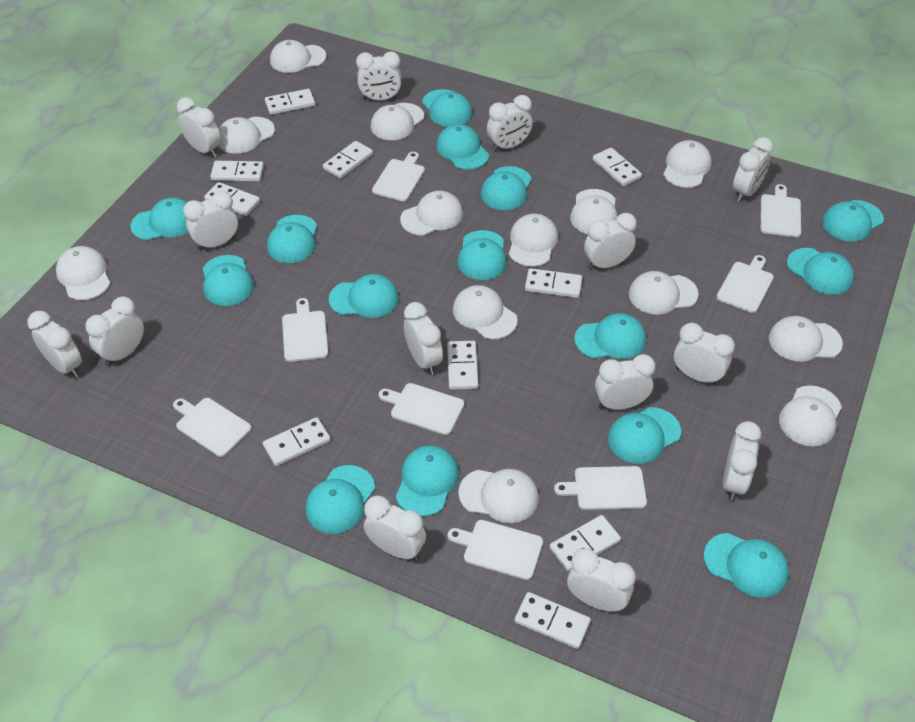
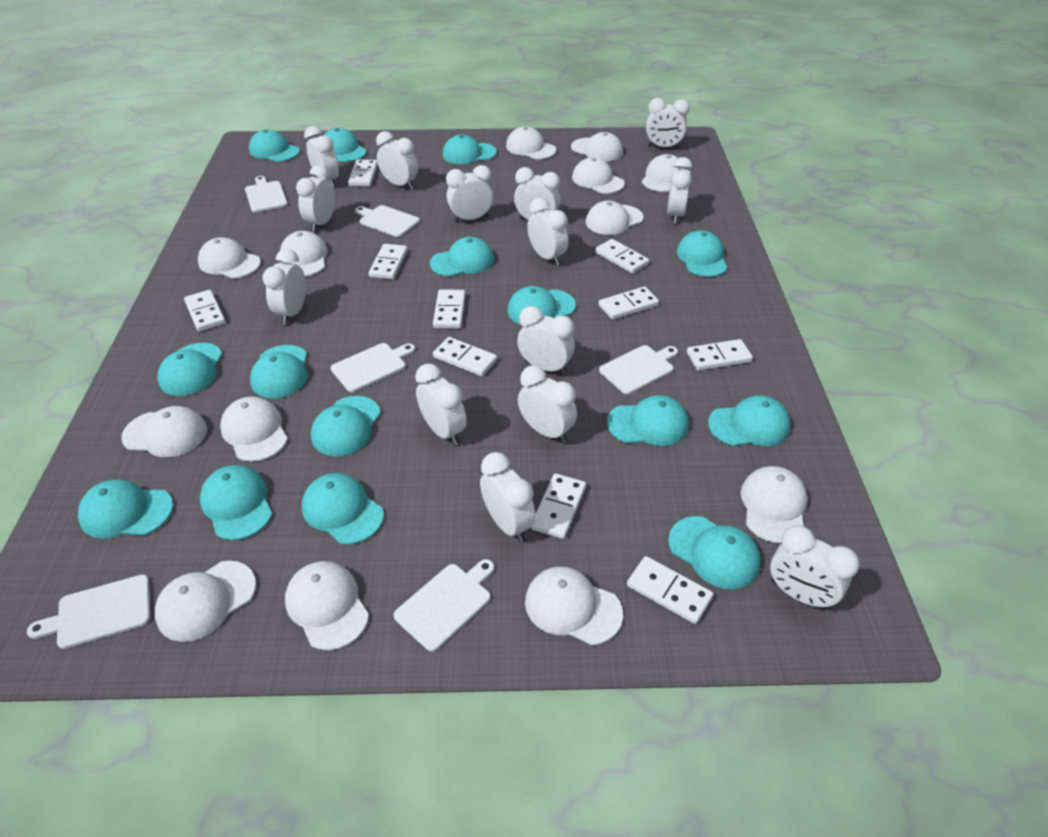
white cutting board: [173,398,252,457] [282,298,328,362] [372,152,425,201] [379,383,464,435] [448,520,543,580] [554,466,647,510] [717,255,774,313] [760,184,801,237] = 8 -> [27,574,151,649] [245,176,288,212] [331,343,415,392] [355,205,420,237] [394,559,494,652] [599,345,678,394] = 6

